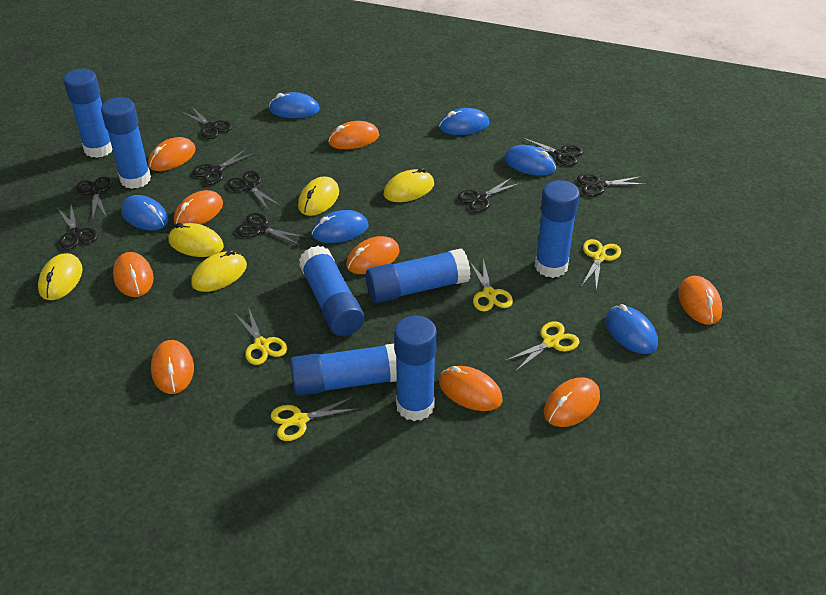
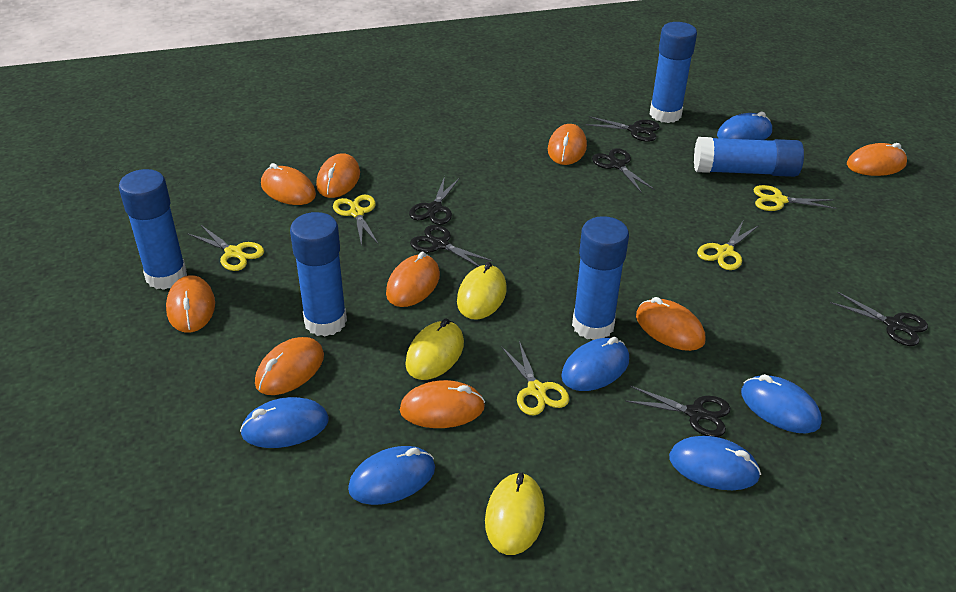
black scissors: [58,205,98,250] [76,176,112,220] [182,106,232,139] [192,148,255,185] [227,171,281,209] [236,213,306,245] [457,177,521,212] [522,137,583,166] [577,174,644,196] = 9 -> [409,176,460,225] [410,225,493,267] [585,116,660,142] [592,148,655,193] [625,386,731,437] [830,292,928,346] = 6
blue glue stick: [63,69,113,158] [101,97,151,189] [290,344,397,396] [299,246,364,336] [366,249,471,303] [394,315,437,421] [535,180,580,278] = 7 -> [119,169,187,290] [290,212,347,337] [572,216,629,340] [649,22,697,123] [694,137,804,177] = 5
yellow mouse: [38,253,83,300] [169,223,224,257] [191,250,247,292] [298,176,339,216] [384,168,434,202] = 5 -> [405,319,464,380] [457,262,507,320] [485,472,545,555] = 3

